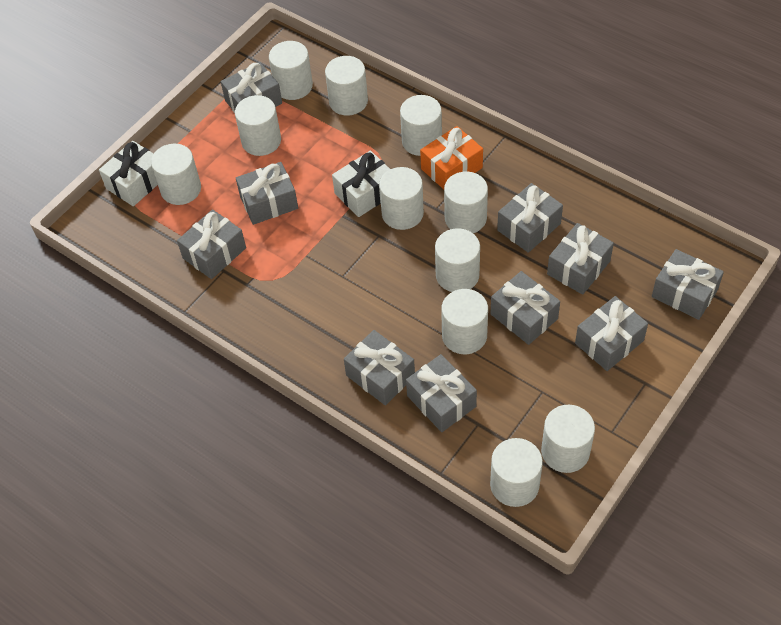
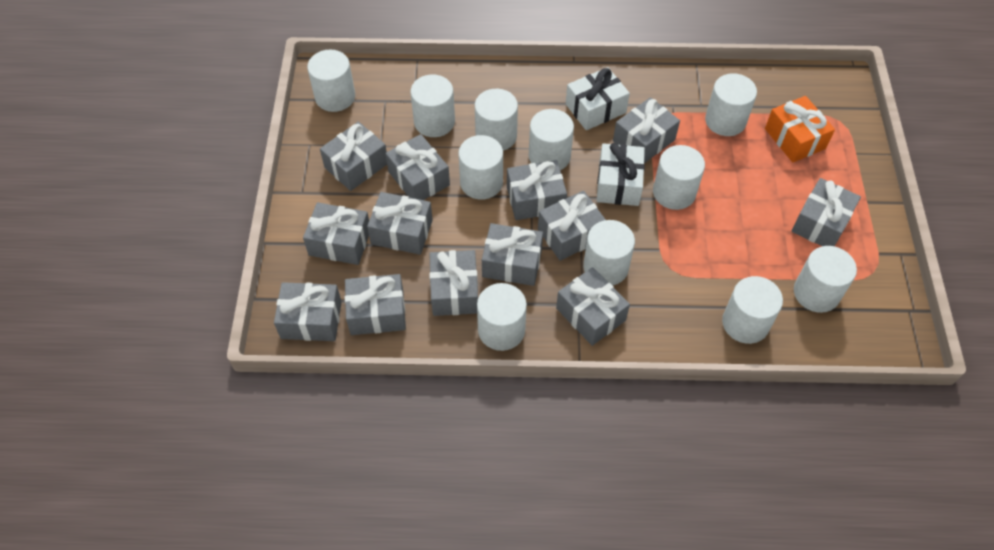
grey gift: [177,209,246,279] [221,62,282,113] [236,162,298,225] [344,330,415,406] [406,354,477,432] [490,271,560,345] [497,183,563,253] [547,223,614,295] [575,296,648,371] [652,249,724,320] = 10 -> [274,282,342,341] [303,202,369,265] [320,122,387,191] [345,274,406,335] [367,192,433,255] [385,134,450,200] [429,250,478,316] [482,223,543,286] [507,160,567,220] [538,191,606,261] [556,267,630,346] [613,97,680,163] [791,178,861,246] = 13

